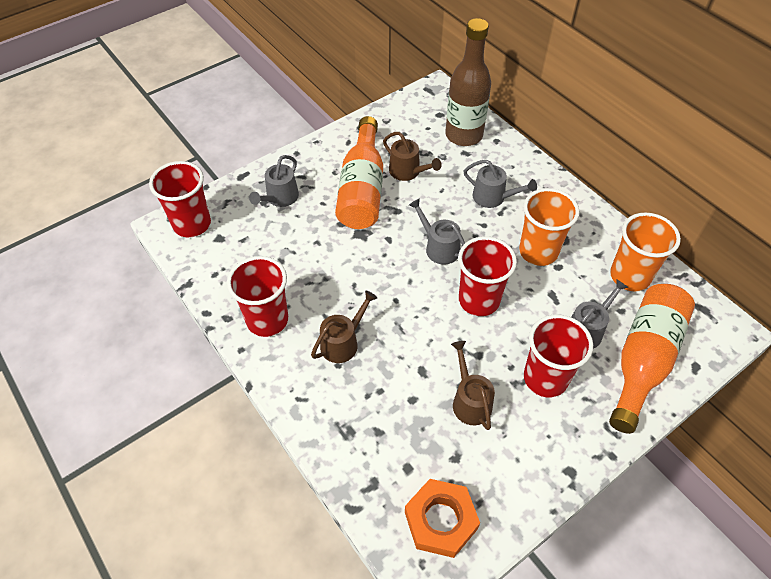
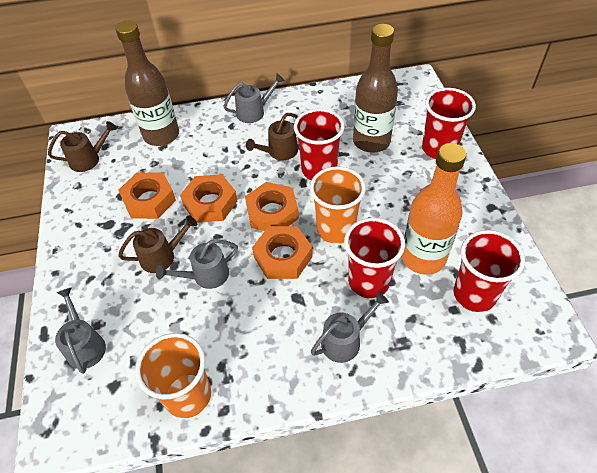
brown bottle: [445,18,491,146] = 1 -> [115,21,179,146] [353,24,398,153] = 2
orange bottle: [335,116,383,229] [609,284,695,434] = 2 -> [402,143,466,275] = 1
orange nut: [405,479,480,558] = 1 -> [118,172,176,219] [180,174,237,223] [245,182,299,231] [252,226,313,279] = 4

